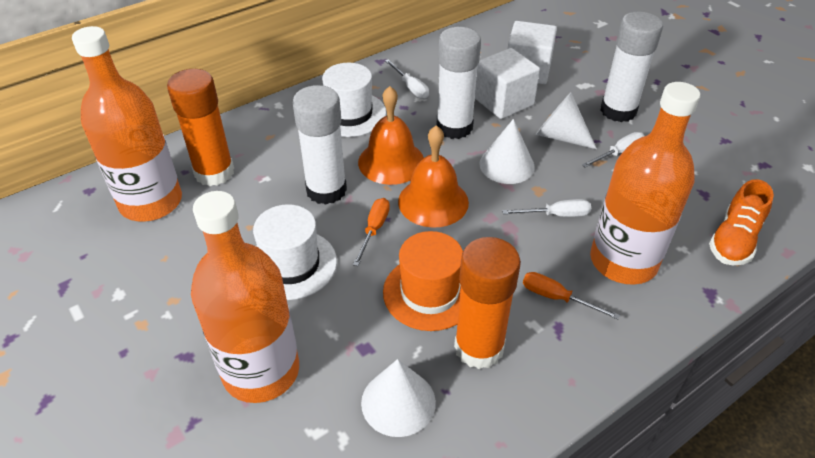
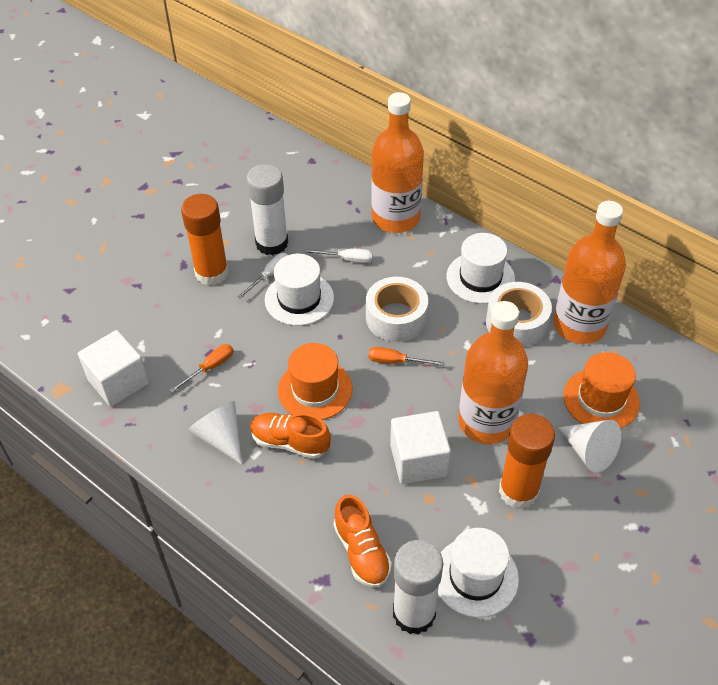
orange bell: [358,86,424,185] [398,125,469,228] = 2 -> none = 0
orange hat: [383,231,463,331] = 1 -> [278,343,352,420] [563,352,640,429] = 2
orange shoe: [709,179,774,265] = 1 -> [250,413,331,459] [334,494,392,587] = 2
white cone: [361,359,436,437] [479,119,535,184] [536,93,597,149] = 3 -> [188,401,242,465] [558,420,621,473] = 2
white glue stick: [293,85,347,205] [436,27,481,139] [600,11,663,122] = 3 -> [246,164,288,255] [393,540,443,635] = 2
white hat: [253,204,337,300] [322,63,386,137] = 2 -> [265,254,334,326] [438,528,519,617] [447,233,515,304] = 3
white screwdriver: [385,59,429,99] [502,199,591,217] [582,132,644,168] = 3 -> [237,253,287,299] [303,249,373,263] = 2
white tape: none = 0 -> [366,277,428,342] [486,282,552,347] = 2

